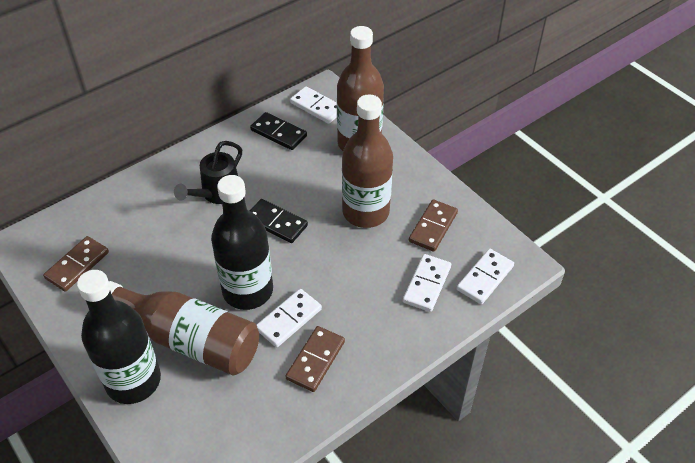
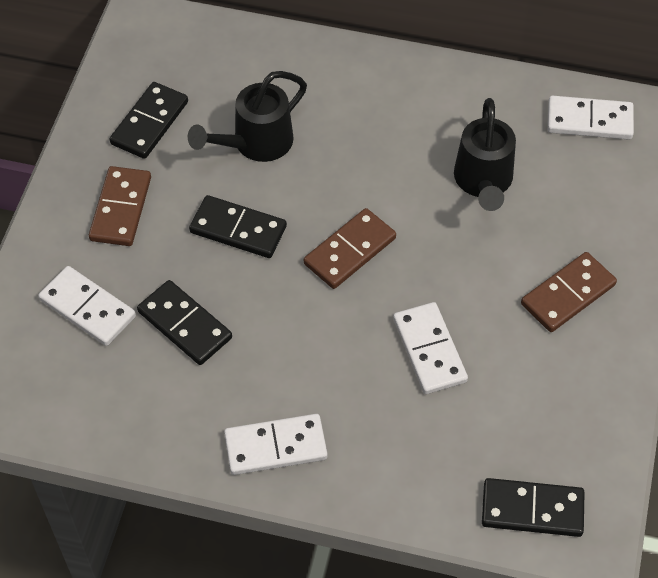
black bottle: [77,270,161,404] [211,175,273,310] = 2 -> none = 0
black domino: [250,112,307,150] [250,199,308,243] = 2 -> [110,82,188,159] [137,280,232,365] [189,195,287,258] [482,478,585,537] = 4
black watering can: [174,141,242,204] = 1 -> [188,71,307,162] [454,98,516,211] = 2
brown bottle: [109,281,259,376] [337,26,384,151] [342,94,393,228] = 3 -> none = 0

